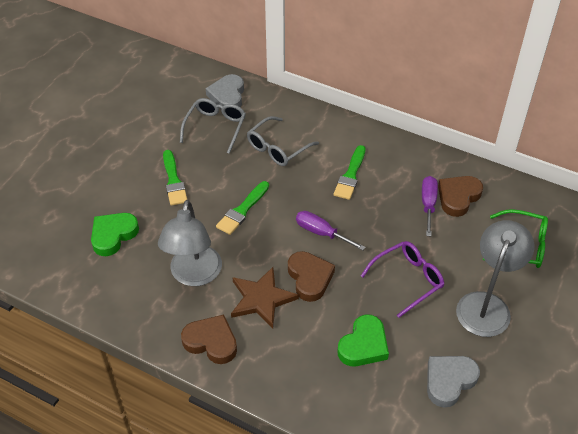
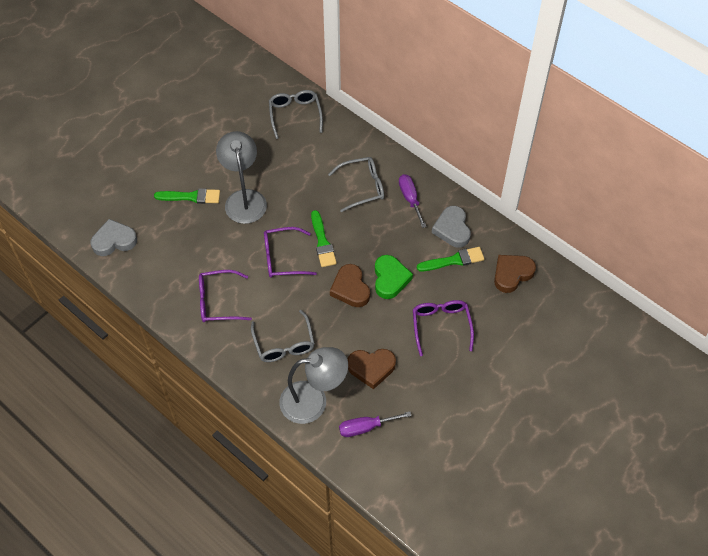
brown star: [231,267,299,329] = 1 -> none = 0
green glasses: [483,209,548,268] = 1 -> none = 0
green heart: [91,213,139,256] [338,314,389,366] = 2 -> [375,255,413,299] = 1
grey glasses: [180,98,246,154] [247,116,319,166] = 2 -> [251,310,315,362] [269,90,323,139] [328,157,384,212] = 3
purple glasses: [361,241,444,318] = 1 -> [199,270,252,322] [264,227,317,278] [413,300,474,356] = 3

